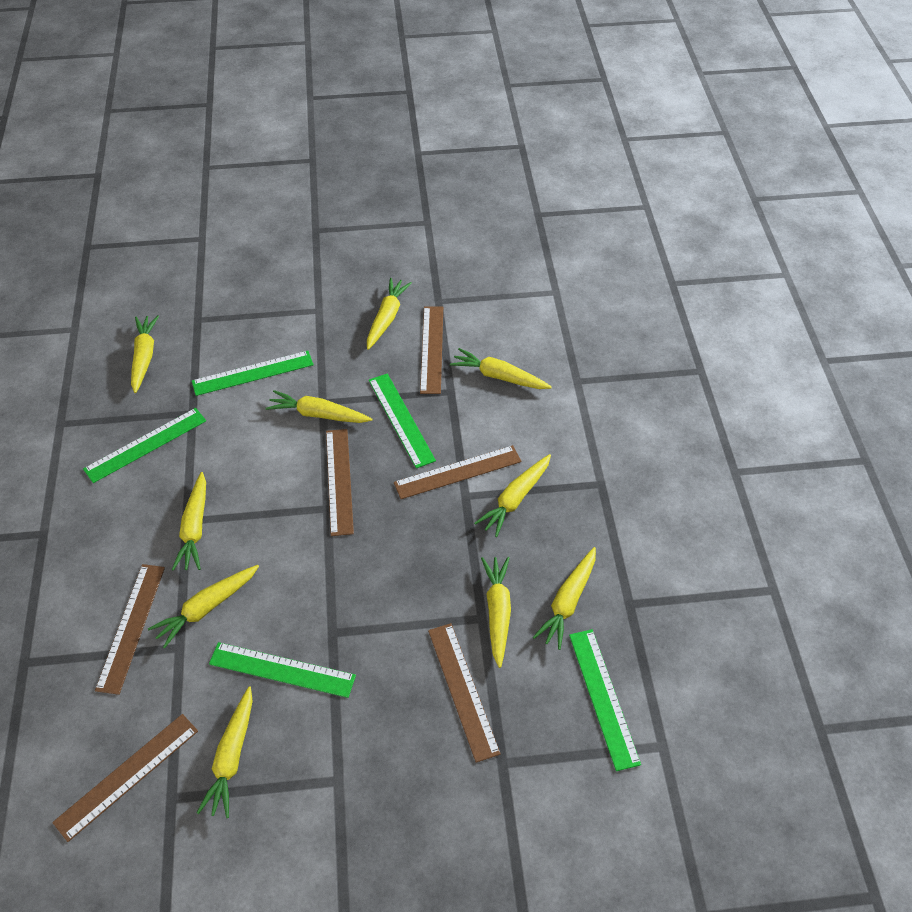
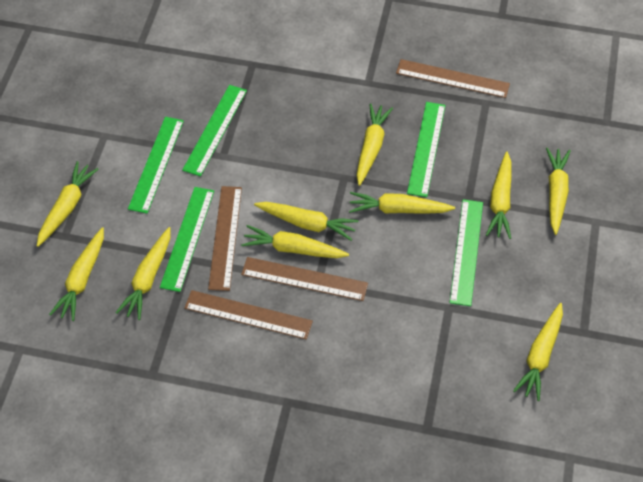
brown ruler: [52,714,198,842] [95,564,165,695] [326,429,354,536] [394,445,521,499] [420,306,443,394] [428,623,501,763] = 6 -> [184,290,313,340] [208,186,242,291] [241,257,368,301] [396,59,510,98] = 4

